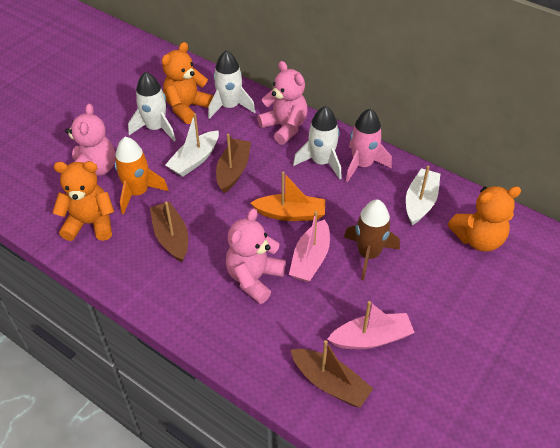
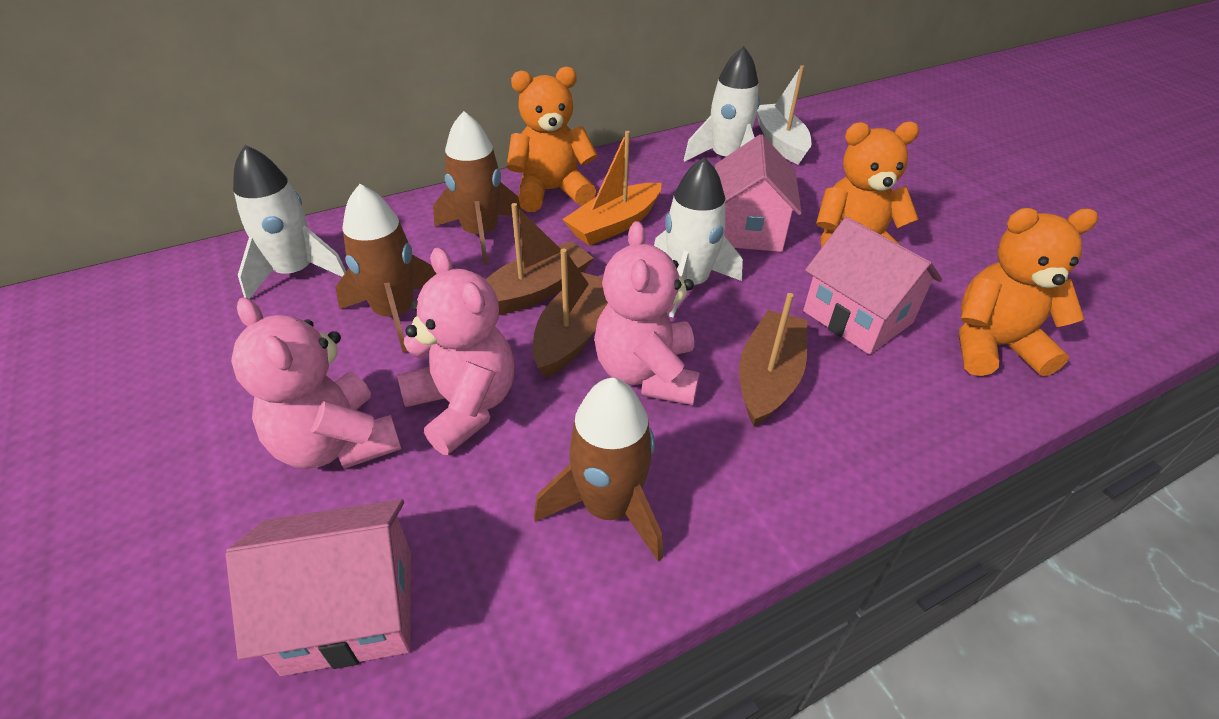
brown rocket: [344,200,400,280] = 1 -> [335,184,436,353] [433,111,521,265] [534,378,663,562] = 3
orange rocket: [115,137,168,214] = 1 -> none = 0
pink boat: [289,211,330,282] [327,301,415,349] = 2 -> none = 0
pink house: none = 0 -> [226,499,411,676] [715,134,802,252] [803,217,942,354] = 3
pink rocket: [346,109,392,182] = 1 -> none = 0
white boat: [165,113,219,177] [406,165,440,225] = 2 -> [757,65,811,165] = 1

